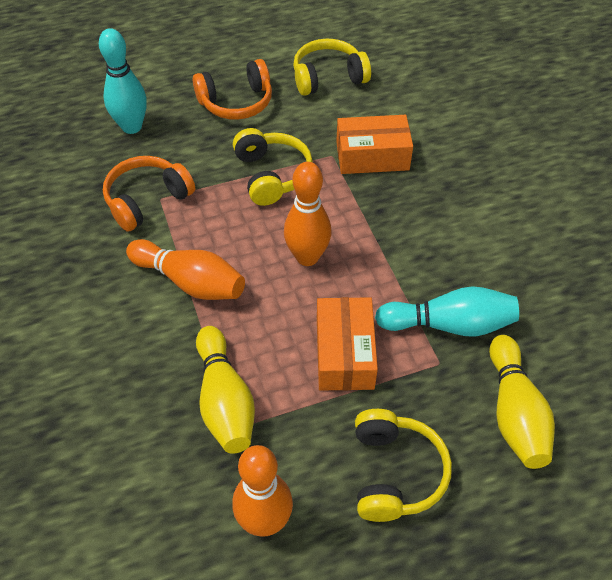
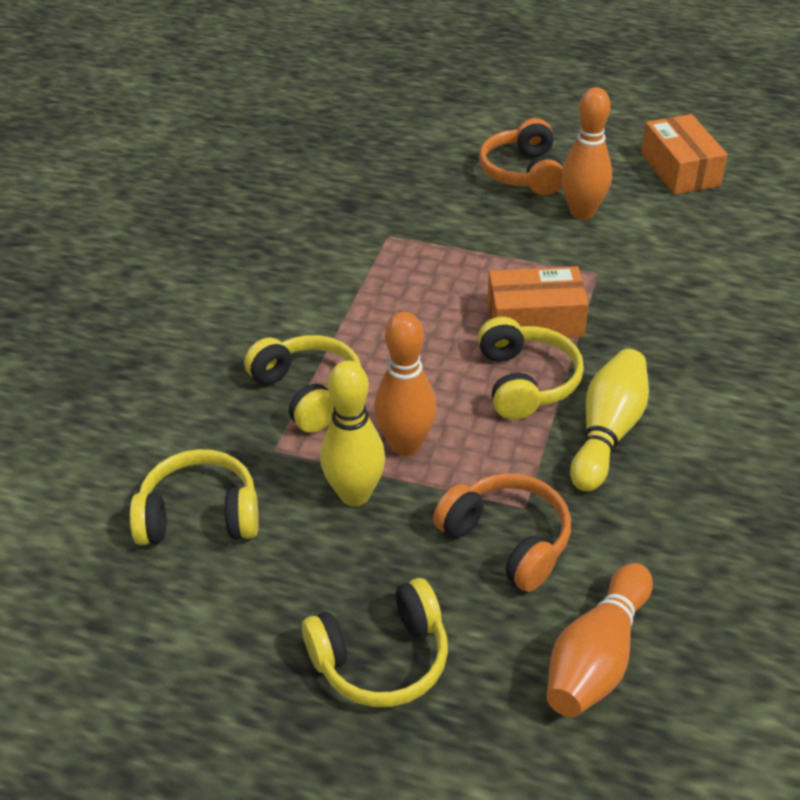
turquoise bowling pin: [99,28,147,134] [375,286,519,337] = 2 -> none = 0
yellow headphones: [233,128,313,206] [293,39,371,96] [355,409,452,522] = 3 -> [130,449,259,545] [244,335,361,433] [302,578,448,707] [478,317,584,420] = 4

